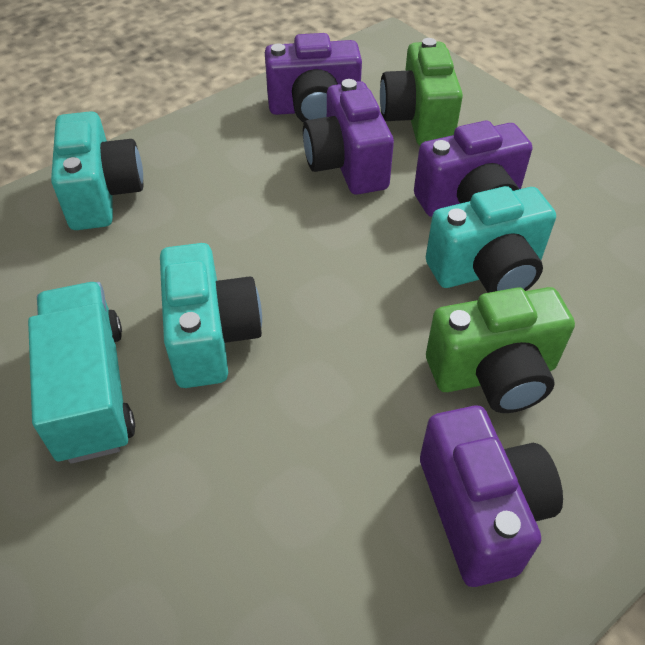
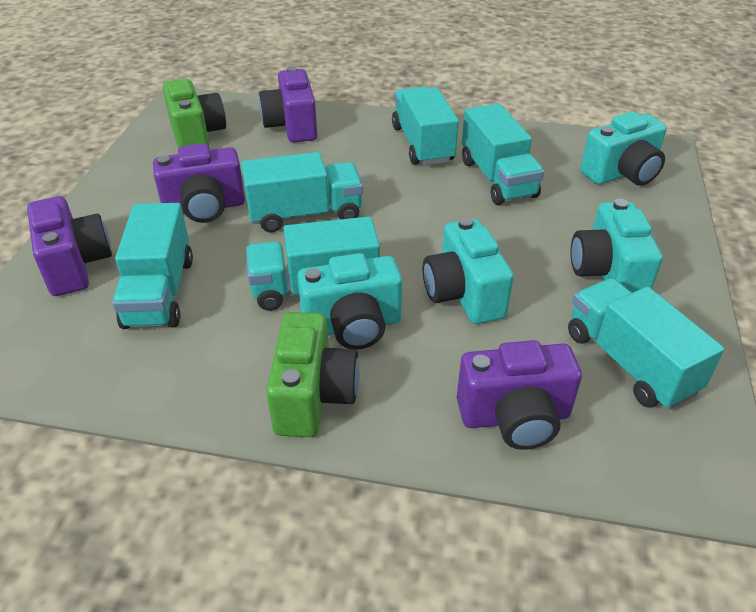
turquoise camera: [51,111,143,230] [160,243,262,388] [426,186,556,293] = 3 -> [297,253,402,350] [423,217,514,324] [570,199,663,293] [580,112,667,186] = 4
turquoise truck: [28,282,135,464] = 1 -> [112,203,193,329] [241,152,363,233] [246,217,380,311] [392,87,459,166] [462,103,544,205] [568,278,724,410] = 6

